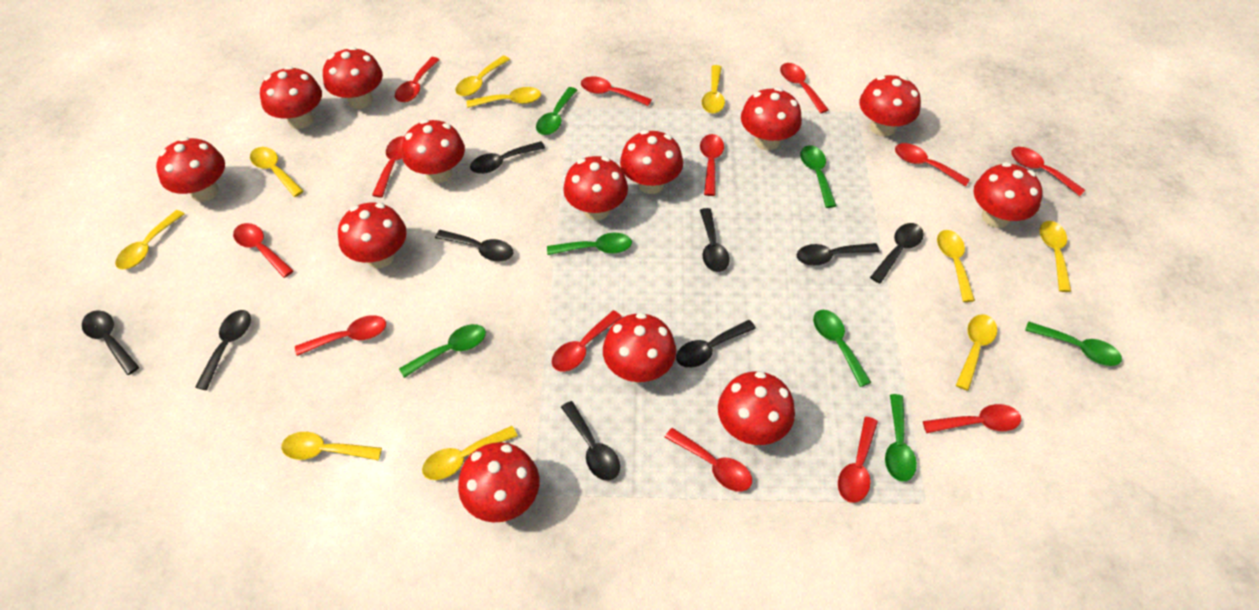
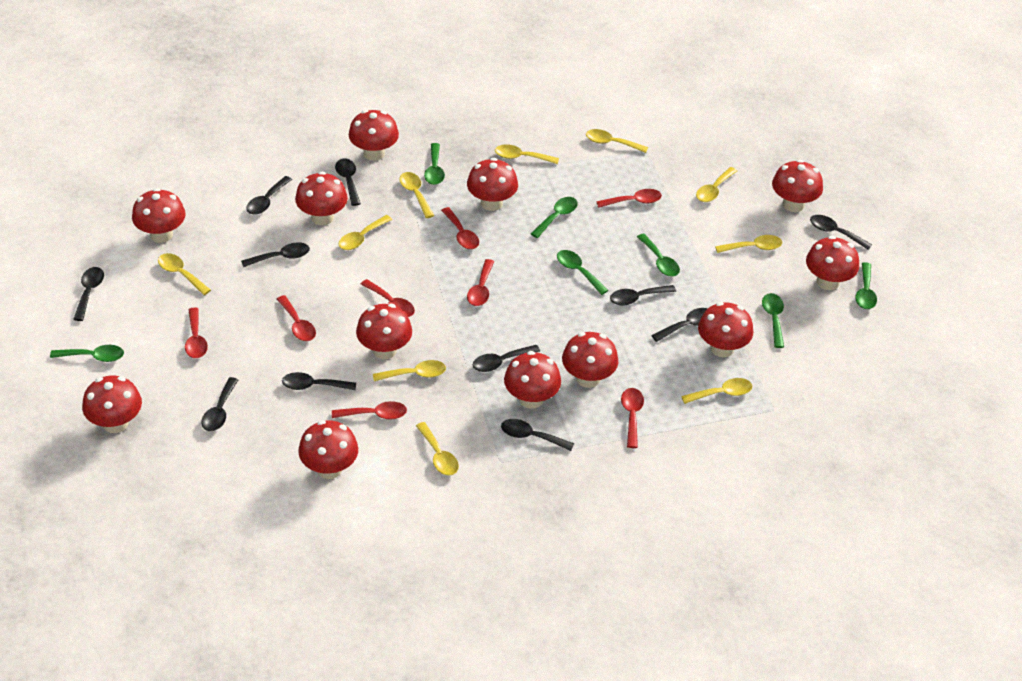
black spoon: [82,310,139,375] [195,310,251,390] [435,230,514,262] [470,141,545,174] [561,401,620,481] [676,320,756,368] [700,208,730,272] [797,243,880,266] [870,223,924,283] = 9 -> [73,267,104,321] [202,377,238,431] [241,242,310,267] [246,176,292,215] [282,372,356,390] [335,159,361,206] [473,345,540,372] [501,419,574,451] [610,285,676,305] [651,308,708,342] [810,215,872,249] = 11
red mushroom: [156,137,225,202] [260,66,322,129] [323,47,383,109] [338,202,407,268] [402,119,465,183] [458,442,540,522] [563,156,628,220] [603,312,676,383] [620,130,683,194] [718,371,795,445] [741,88,802,150] [859,75,921,137] [974,162,1042,228] = 13 -> [82,375,142,433] [132,188,186,243] [295,171,348,225] [298,420,358,479] [349,110,399,161] [356,304,412,359] [467,158,518,211] [504,351,561,409] [562,332,618,388] [698,302,753,357] [772,160,823,212] [806,236,859,290] = 12
red spoon: [233,223,294,278] [295,315,386,356] [372,136,404,198] [395,57,440,102] [552,310,622,372] [581,76,652,106] [665,428,752,492] [700,134,724,196] [780,63,829,113] [838,417,878,503] [895,143,970,187] [923,404,1021,433] [1011,147,1085,196] = 13 -> [185,308,208,358] [277,295,316,341] [332,401,407,419] [361,279,415,317] [441,207,479,249] [467,259,494,306] [596,189,662,208] [621,388,644,448] = 8

